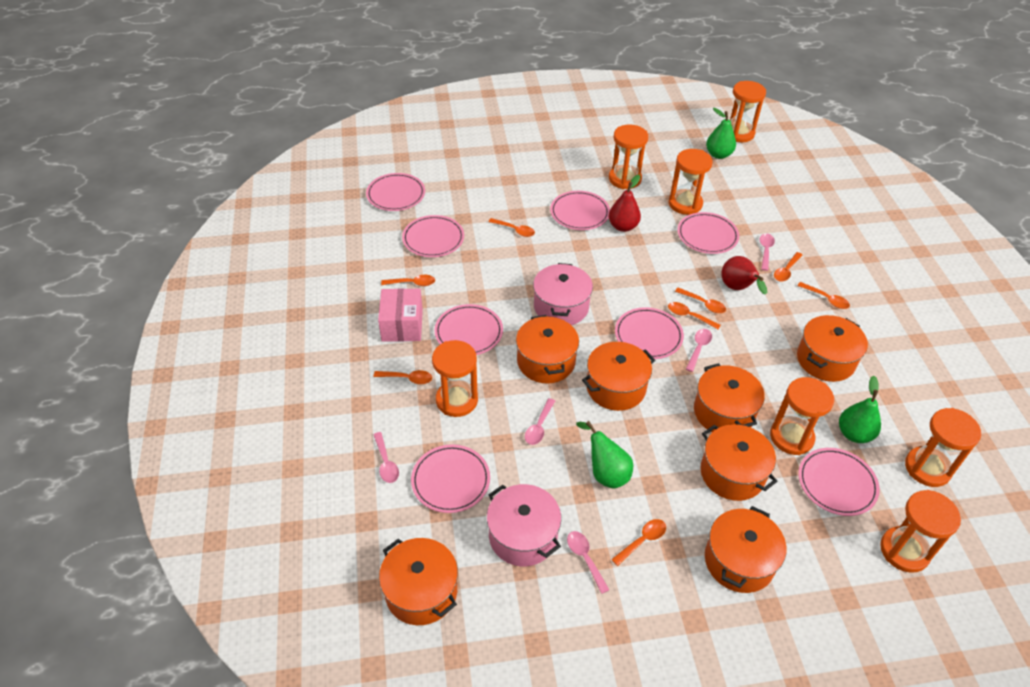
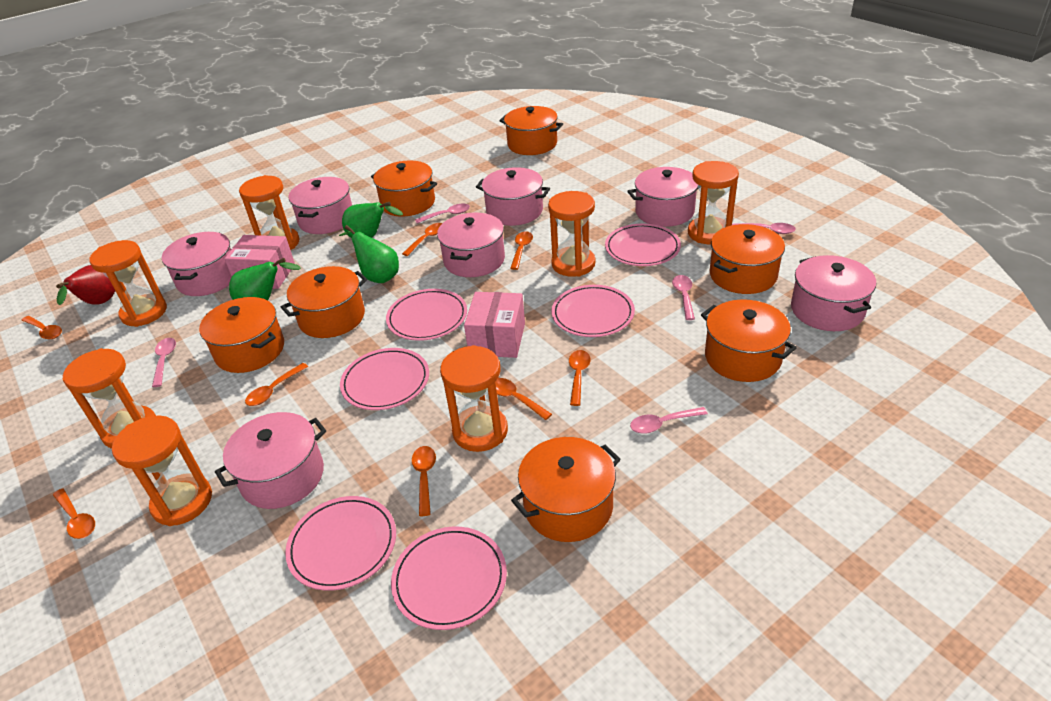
pink box: [378,288,423,342] = 1 -> [225,235,295,289] [464,292,525,358] = 2
pink plate: [366,173,425,211] [402,215,464,257] [411,444,490,513] [435,304,503,355] [550,191,610,230] [615,307,684,359] [678,212,739,254] [798,448,880,516] = 8 -> [285,496,396,591] [340,348,429,410] [386,289,467,341] [391,526,507,630] [551,285,635,337] [605,224,681,266] = 6
pink pot: [487,484,561,566] [533,263,593,325] = 2 -> [162,232,231,296] [215,412,326,509] [289,177,352,234] [437,213,505,277] [476,167,550,226] [627,167,698,227] [791,255,876,331] = 7
red pear: [609,175,641,232] [721,256,767,295] = 2 -> [56,265,115,305] = 1

